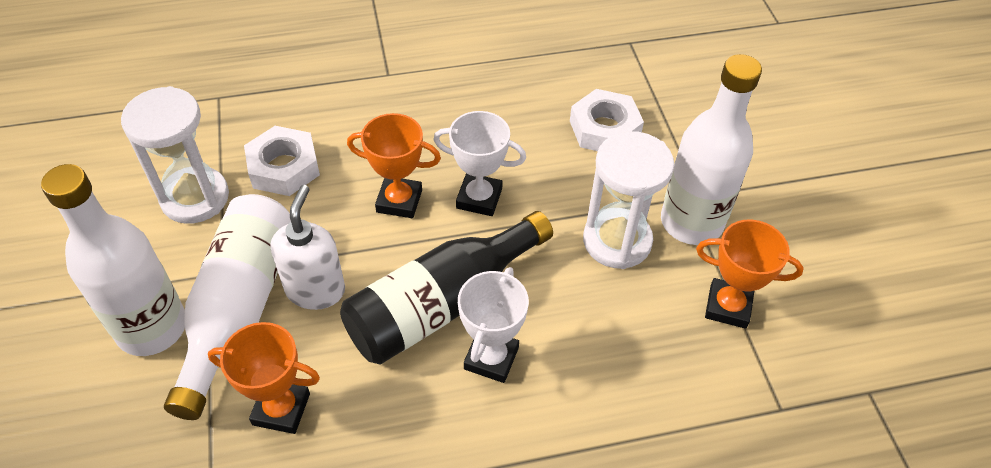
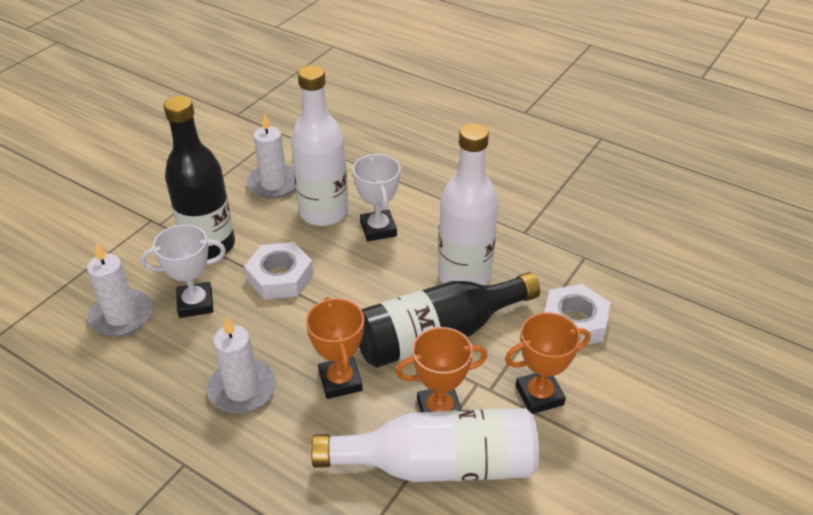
black bottle: [340,211,553,365] = 1 -> [164,96,235,260] [359,272,540,368] = 2
white candle: none = 0 -> [87,243,153,337] [207,316,276,414] [247,113,296,199] = 3
white hourglass: [121,86,229,224] [583,131,674,269] = 2 -> none = 0
white soap dispenser: [271,185,345,310] = 1 -> none = 0

